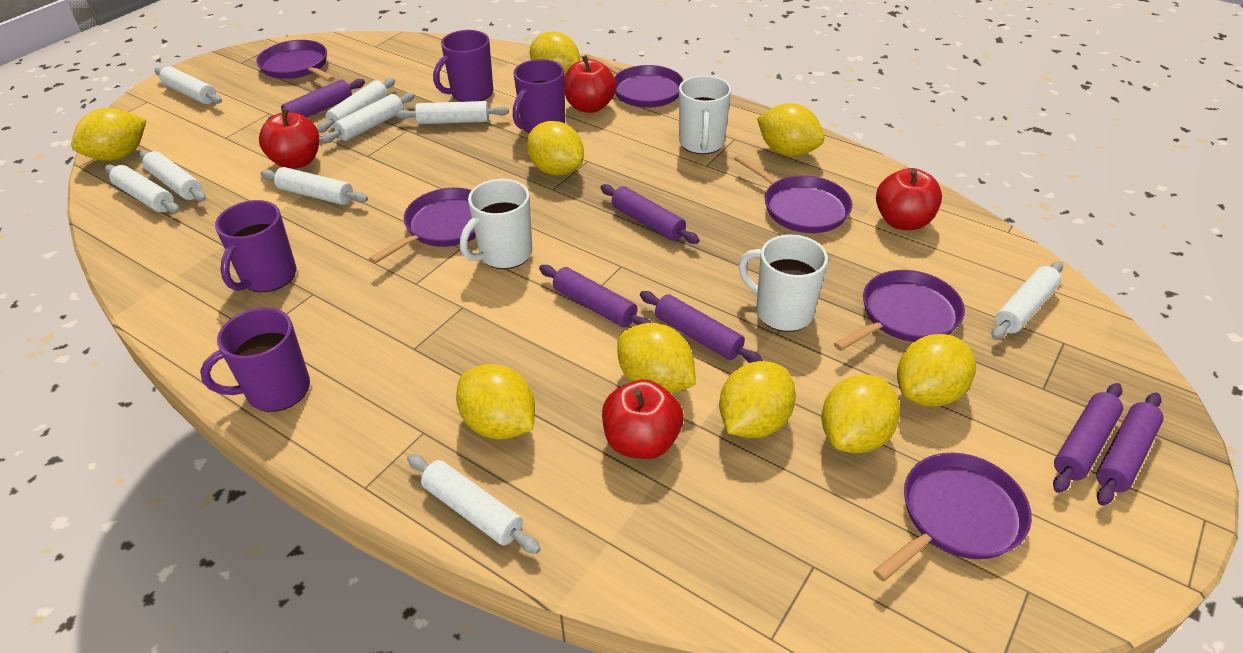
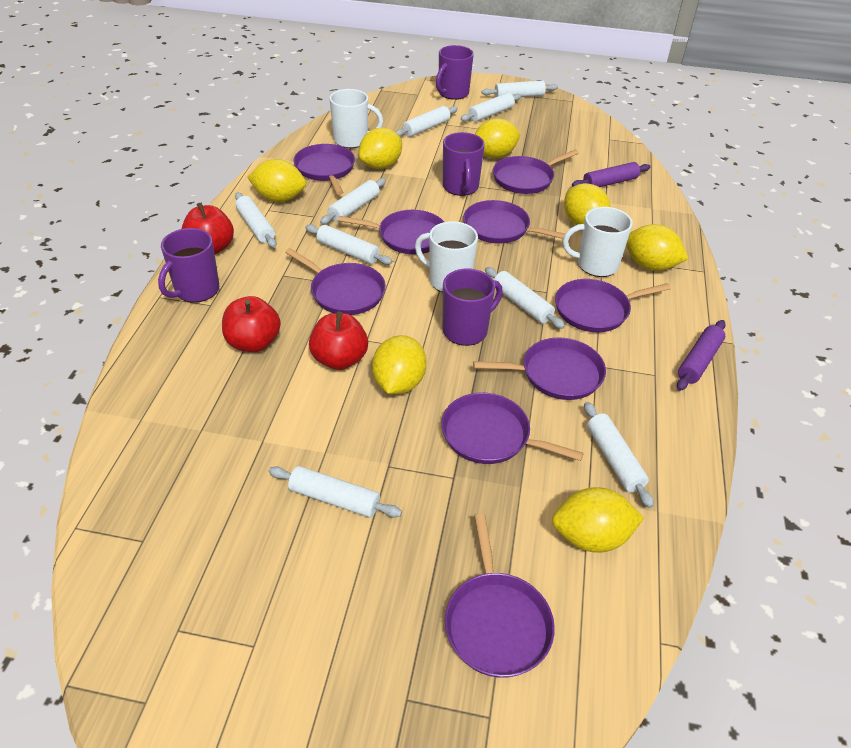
purple pan: [256,40,335,82] [369,188,476,264] [584,54,684,108] [734,154,852,233] [834,270,965,351] [873,453,1032,581] = 6 -> [285,248,386,315] [293,144,355,195] [337,210,444,255] [441,393,584,464] [445,514,555,678] [463,200,565,244] [473,337,606,400] [493,150,579,194] [555,279,671,332] = 9
purple rolling pin: [267,79,365,120] [539,265,651,327] [600,184,700,244] [640,291,763,363] [1053,383,1123,493] [1096,392,1164,506] = 6 -> [572,162,651,187] [677,320,726,391] = 2
red apple: [259,108,319,169] [564,55,616,113] [602,379,683,459] [876,168,942,230] = 4 -> [182,203,234,254] [222,296,281,352] [309,312,368,370] = 3
yellow lemon: [71,108,147,161] [456,364,535,440] [527,121,584,175] [530,31,580,78] [618,323,696,393] [719,361,796,438] [757,103,824,157] [822,374,900,453] [897,334,976,407] = 9 -> [247,159,306,202] [359,128,402,169] [372,335,426,394] [475,118,520,158] [552,487,644,553] [564,183,611,225] [626,224,688,271] = 7

